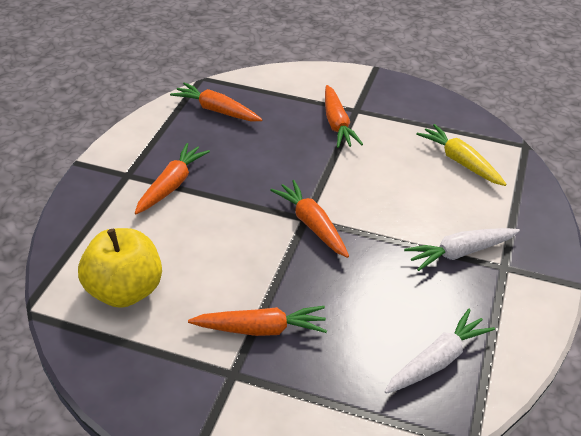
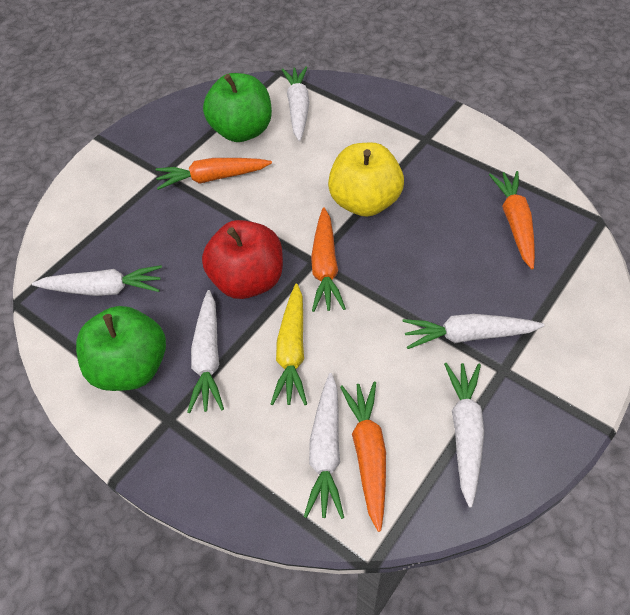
green apple: none = 0 -> [76,306,166,391] [203,73,272,142] = 2
orange carrot: [135,143,210,214] [170,82,262,122] [188,306,327,336] [270,180,349,258] [325,85,363,148] = 5 -> [156,158,272,190] [311,207,346,312] [340,382,386,532] [489,171,535,269] = 4
red apple: none = 0 -> [202,220,283,299] = 1
white carrot: [385,309,495,394] [404,228,520,271] = 2 -> [32,265,162,296] [187,290,224,413] [281,66,309,141] [304,373,344,519] [402,314,545,349] [444,363,484,508] = 6

